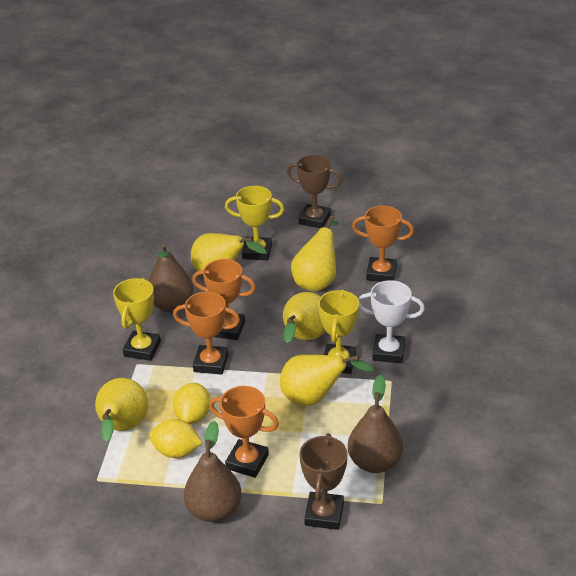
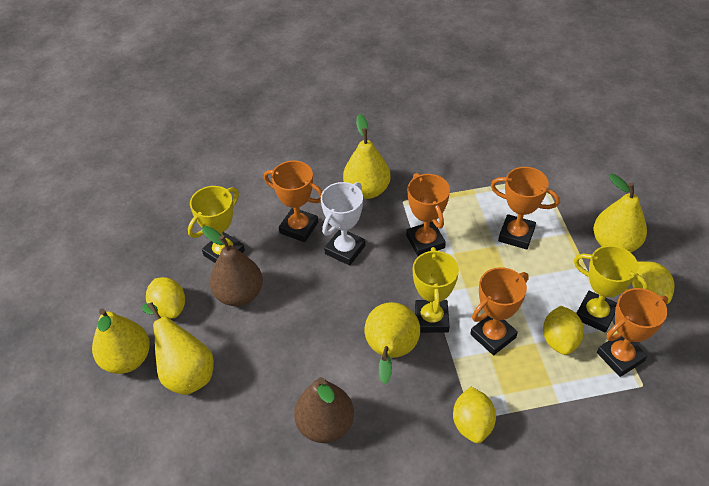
brown pear: [149,243,194,312] [184,421,242,522] [348,375,403,473] = 3 -> [202,226,263,306] [294,377,354,443] = 2
brown trophy: [287,155,342,228] [299,433,348,530] = 2 -> none = 0
orange trophy: [173,292,240,375] [192,259,256,340] [209,386,279,478] [352,206,414,282] = 4 -> [264,161,323,242] [406,173,450,256] [470,267,529,355] [491,167,560,249] [597,288,668,377] = 5
yellow lemon: [149,419,203,458] [173,383,210,424] = 2 -> [146,277,185,319] [453,387,496,443] [543,306,584,355] [632,262,675,304] = 4

